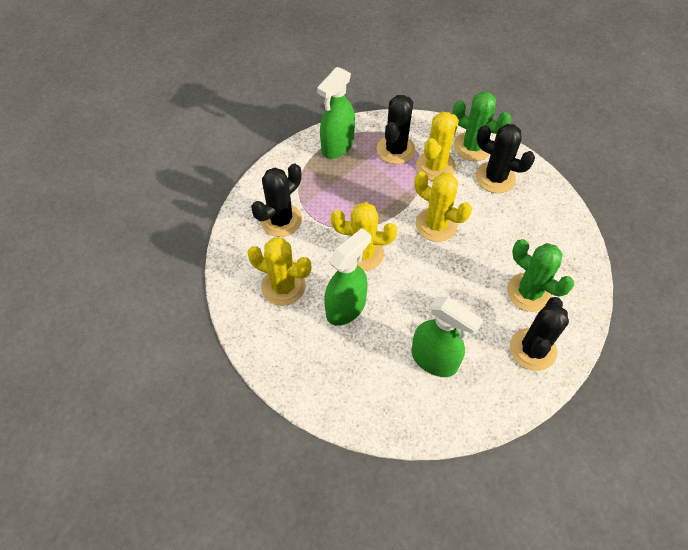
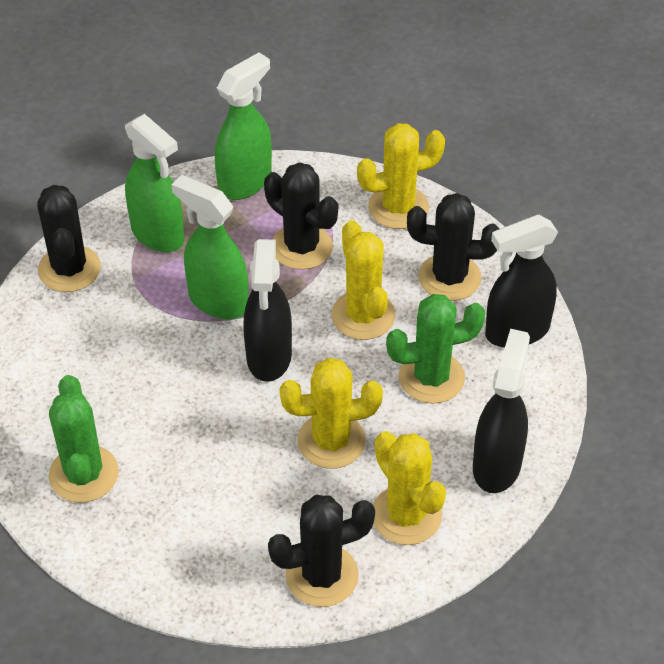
black spray bottle: none = 0 -> [244,239,292,382] [473,329,530,493] [485,215,558,348] = 3

